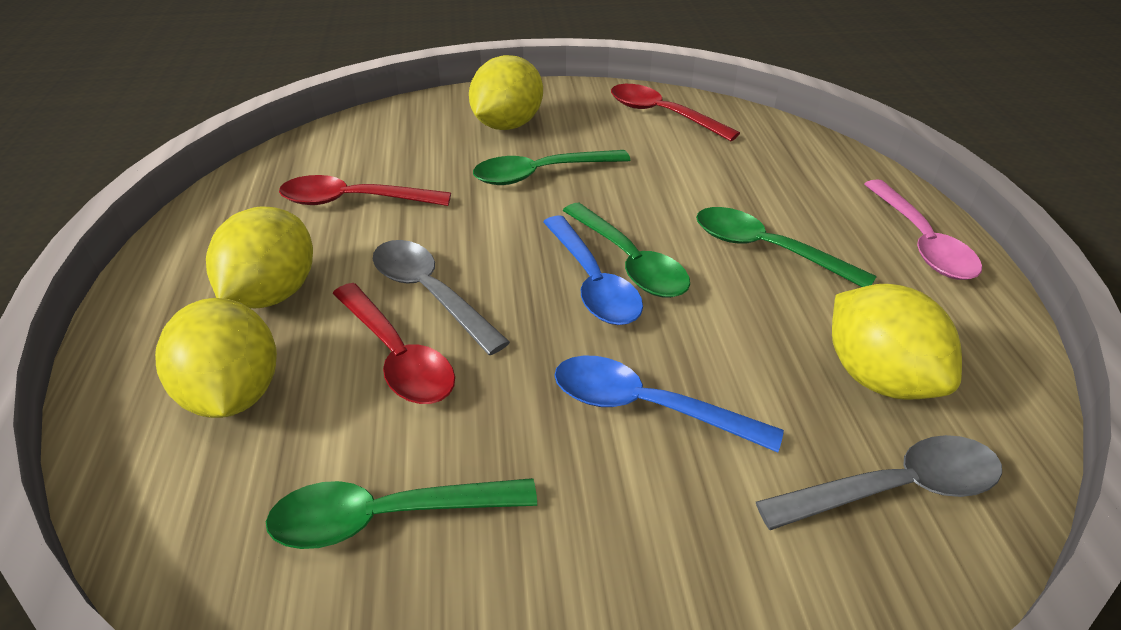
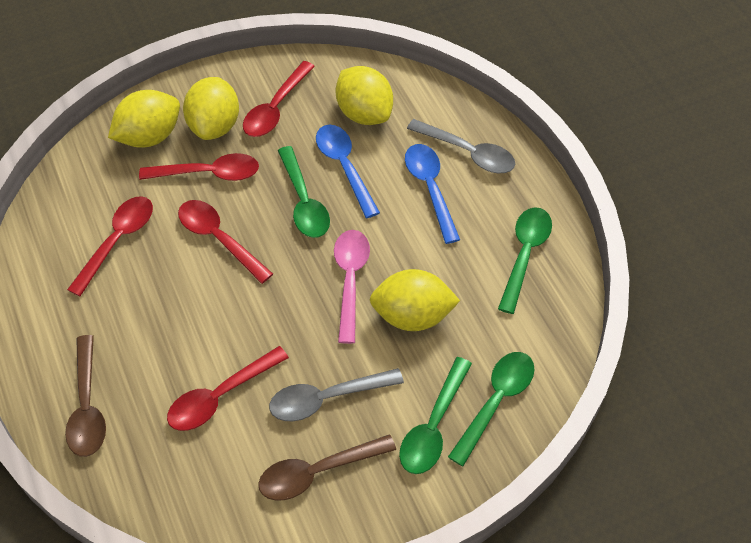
brown spoon: none = 0 -> [65,335,106,457] [258,434,396,501] = 2
red spoon: [279,175,451,206] [333,283,455,404] [611,84,740,141] = 3 -> [67,196,153,296] [139,153,259,181] [167,346,289,431] [178,200,273,284] [243,61,315,137] = 5

